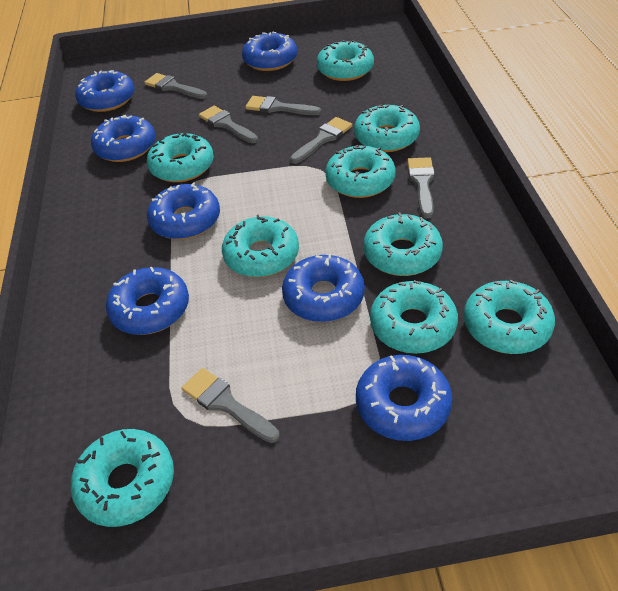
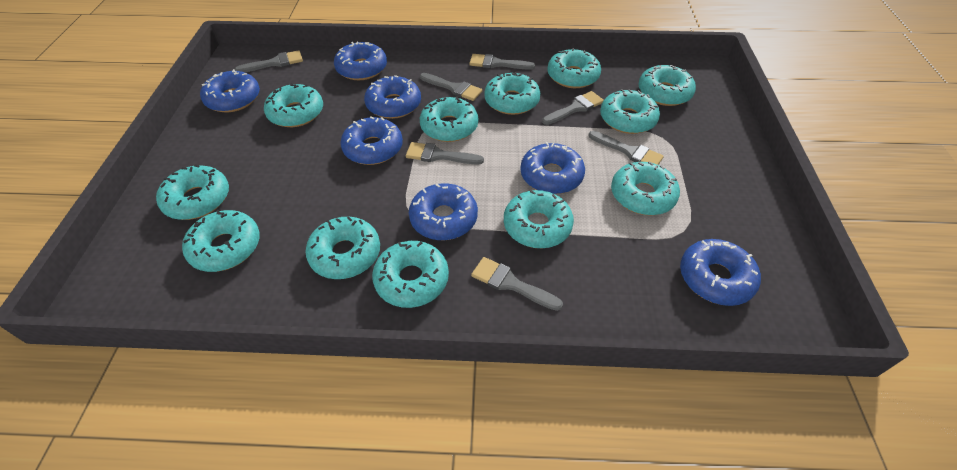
grey brush: [144,73,207,99] [181,368,280,443] [199,106,258,143] [245,96,321,115] [290,117,352,164] [407,157,435,218] = 6 -> [235,50,303,72] [406,142,484,164] [420,73,483,101] [469,54,535,70] [471,257,563,311] [542,91,604,125] [588,131,664,165] = 7
turquoise donut: [71,429,174,527] [147,132,214,182] [222,215,299,277] [317,40,374,81] [325,145,396,198] [354,104,420,152] [363,213,443,276] [370,280,458,354] [464,280,555,354] = 9 -> [156,165,229,220] [182,210,260,272] [264,83,323,127] [305,216,380,279] [372,241,449,308] [420,96,478,142] [484,72,540,115] [504,190,574,248] [547,48,601,88] [600,89,660,134] [611,161,680,215] [638,64,696,106] = 12

